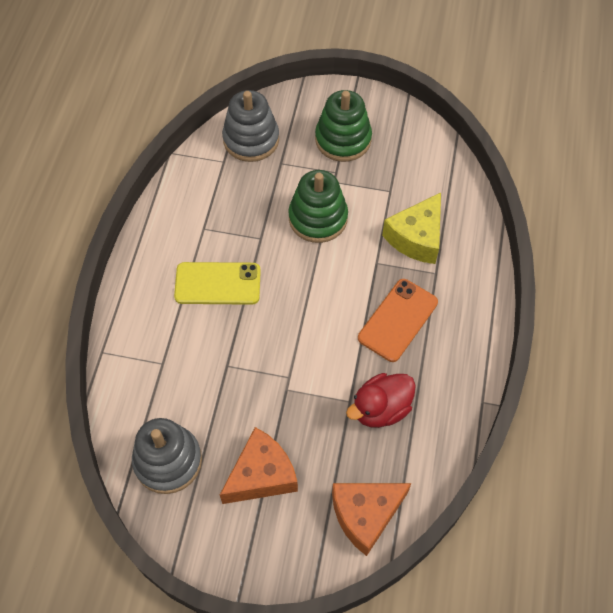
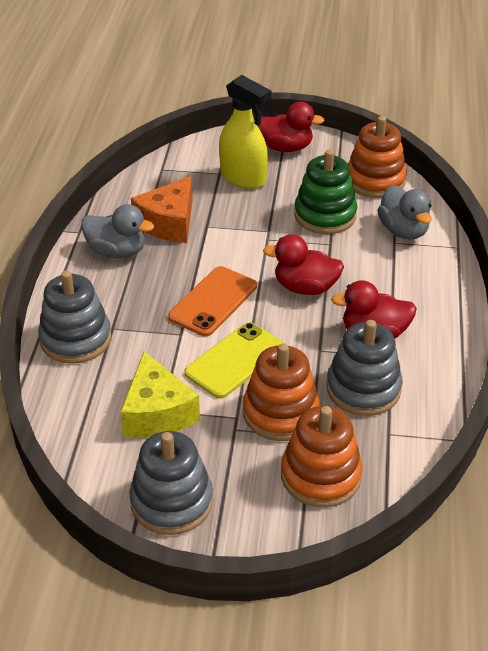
green stacking toy: [288,170,348,243] [315,90,372,162] = 2 -> [294,150,357,234] = 1
grey duck: none = 0 -> [81,204,154,258] [377,185,432,240] = 2
grey stacking toy: [132,418,202,494] [222,90,279,162] = 2 -> [38,270,111,364] [129,431,213,535] [326,320,403,416] = 3
orange cheese: [220,427,298,504] [332,483,411,556] = 2 -> [131,176,193,243] = 1
orange stacking toy: none = 0 -> [243,343,320,441] [281,406,363,507] [348,116,407,198] = 3
red duck: [346,373,416,428] = 1 -> [257,102,325,152] [263,234,344,295] [331,280,417,338] = 3
yellow spray bottle: none = 0 -> [219,75,271,189] = 1

